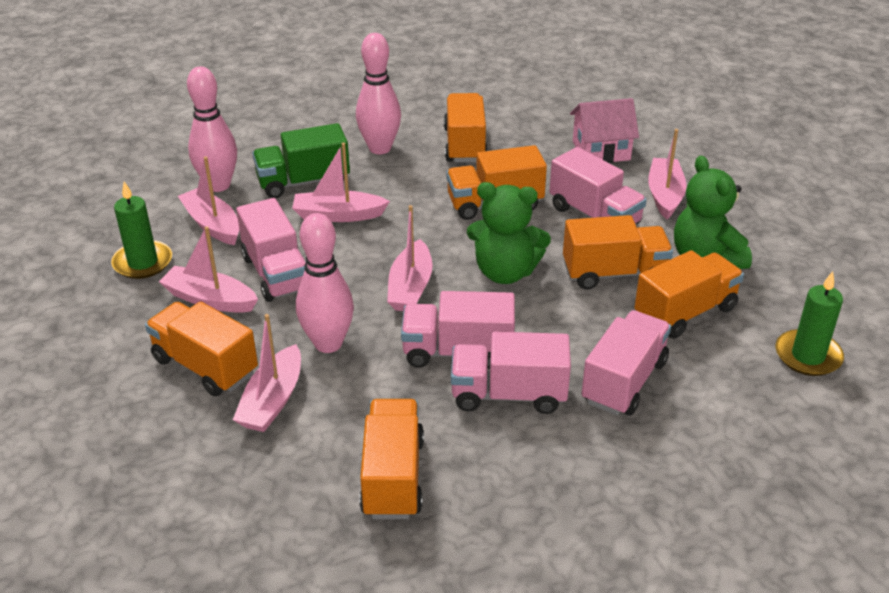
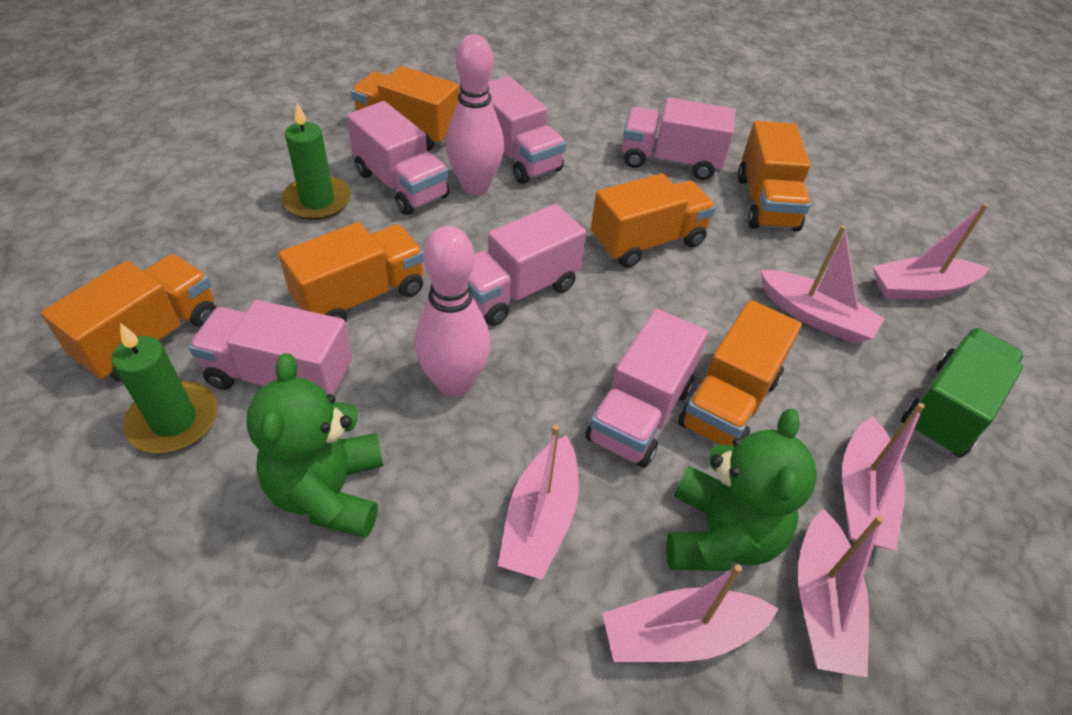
pink bowling pin: [187,66,237,192] [296,213,354,353] [356,33,401,154] = 3 -> [415,226,491,397] [446,34,504,195] = 2
pink house: [570,98,639,163] = 1 -> none = 0
pink truck: [236,198,306,302] [401,291,515,369] [451,331,571,414] [549,147,647,224] [582,310,671,416] = 5 -> [189,300,352,397] [346,101,449,215] [469,204,586,326] [488,76,566,184] [586,309,708,468] [622,98,736,180] = 6

